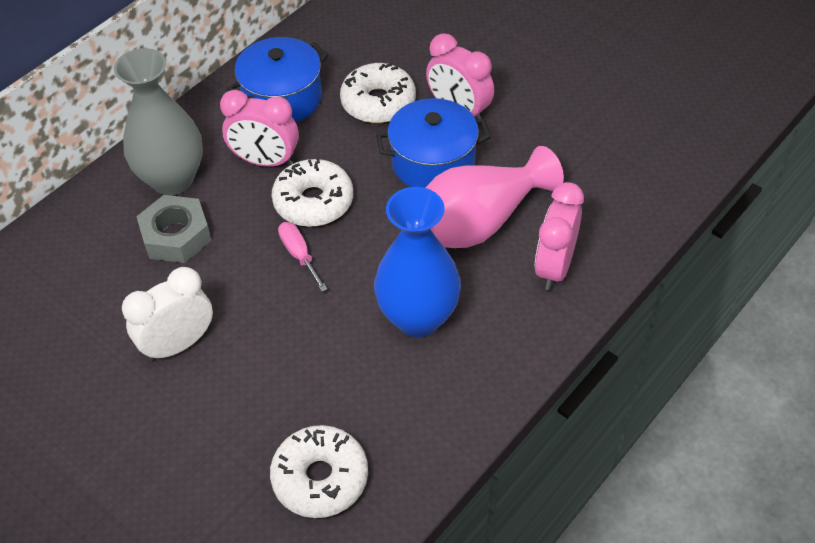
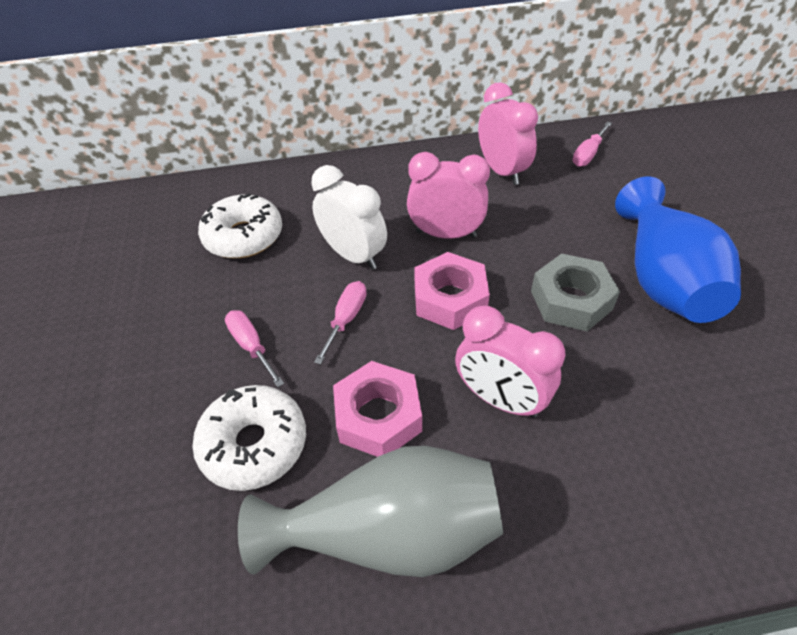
blue pot: [227,37,328,122] [376,98,491,188] = 2 -> none = 0
pink nut: none = 0 -> [333,361,422,457] [414,252,490,330] = 2
pink screwdriver: [278,222,327,292] = 1 -> [225,310,284,387] [314,281,367,365] [572,121,612,167] = 3
pink vase: [426,146,564,248] = 1 -> none = 0
white donut: [270,425,368,518] [272,157,353,227] [340,63,416,123] = 3 -> [192,385,306,491] [198,193,282,258] = 2

